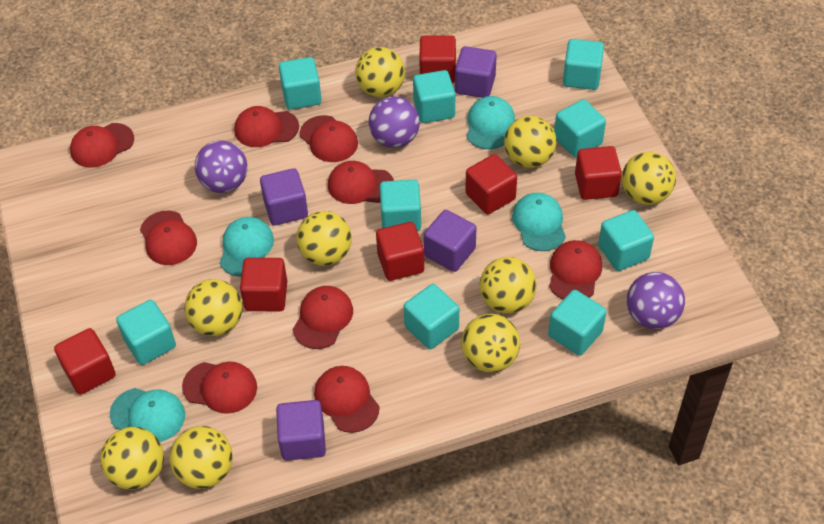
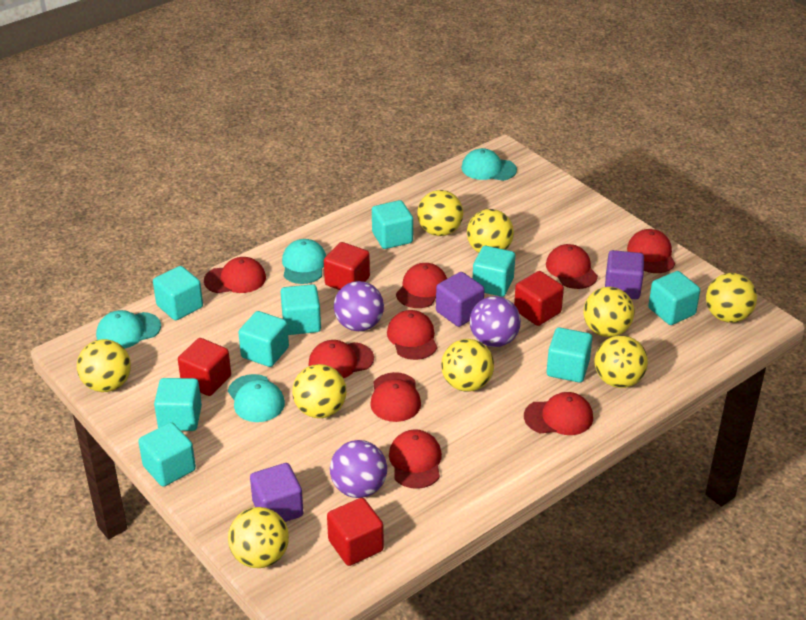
purple cube: [260,168,308,226] [276,400,326,461] [424,210,476,272] [455,46,497,98] = 4 -> [250,463,304,522] [436,272,485,327] [605,250,644,299] = 3
red cube: [54,328,116,395] [240,258,287,311] [376,222,424,281] [419,35,456,83] [465,154,517,214] [575,146,622,200] = 6 -> [178,338,231,396] [324,242,370,290] [327,498,384,566] [514,271,564,326] = 4

